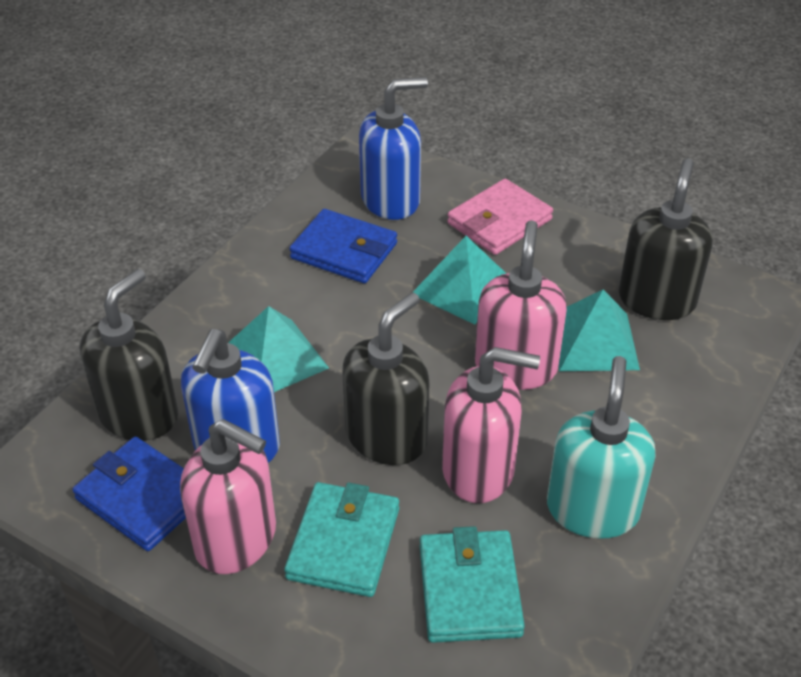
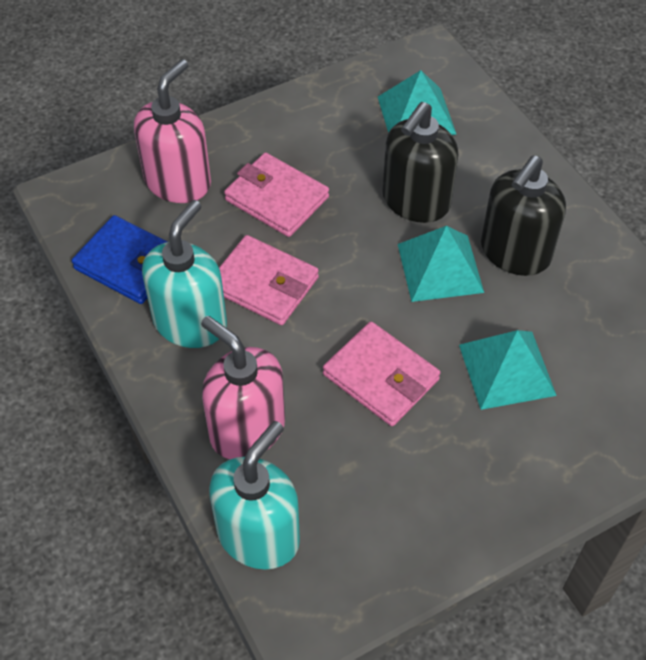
black soap dispenser: [79,269,178,441] [342,292,429,465] [619,158,713,320] = 3 -> [382,102,459,223] [481,155,566,276] = 2
blue soap dispenser: [181,329,280,463] [359,77,428,220] = 2 -> none = 0
blue wallet: [73,437,186,551] [289,209,397,283] = 2 -> [72,215,167,304] = 1
pink soap dispenser: [180,419,276,574] [442,347,540,503] [475,220,567,390] = 3 -> [134,59,211,203] [201,316,285,459] = 2
pink wallet: [447,179,553,255] = 1 -> [219,235,319,325] [224,153,329,237] [323,322,441,426] = 3
turquoise soap dispenser: [547,356,655,539] = 1 -> [142,200,227,348] [209,421,300,570] = 2
turquoise wallet: [284,482,399,597] [420,526,525,643] = 2 -> none = 0

